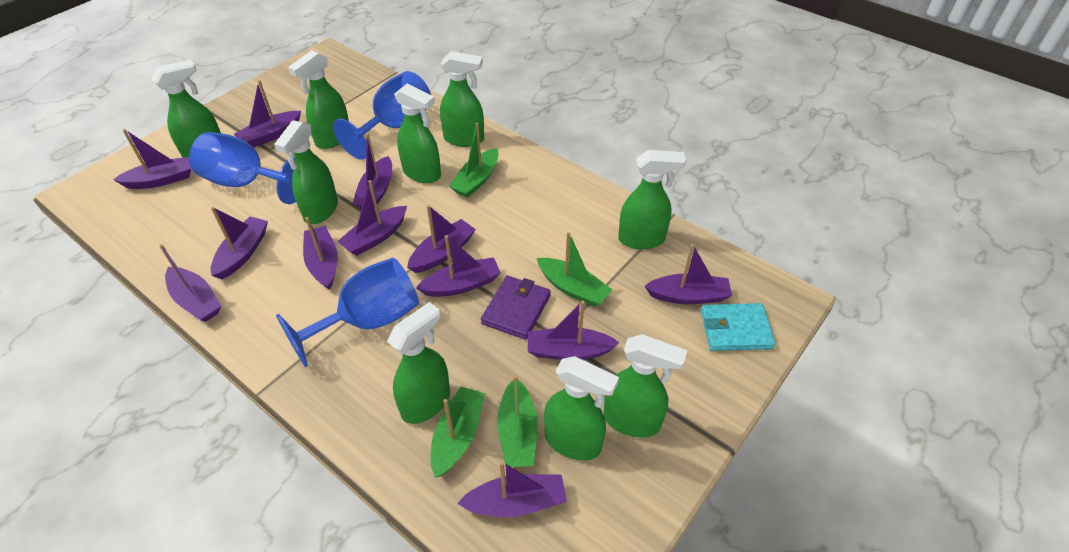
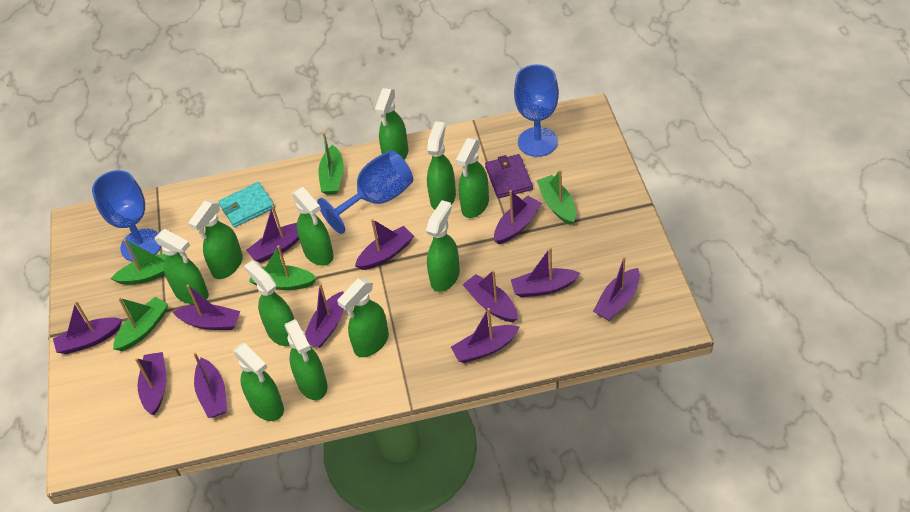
green boat: [431,387,485,478] [449,123,499,198] [497,375,538,467] [537,232,613,307] = 4 -> [111,239,166,285] [113,297,168,351] [249,245,317,290] [319,133,344,194] [537,170,576,225] = 5
green spray bottle: [152,59,221,158] [274,120,338,224] [288,50,349,149] [387,302,450,424] [394,84,441,183] [440,51,484,147] [544,356,619,461] [603,334,687,438] [618,150,686,249] = 9 -> [155,229,209,304] [188,200,243,279] [233,343,284,421] [244,261,294,346] [285,319,327,400] [292,187,334,266] [337,278,389,357] [375,88,408,160] [426,200,460,292] [427,121,456,210] [456,138,489,218] = 11

